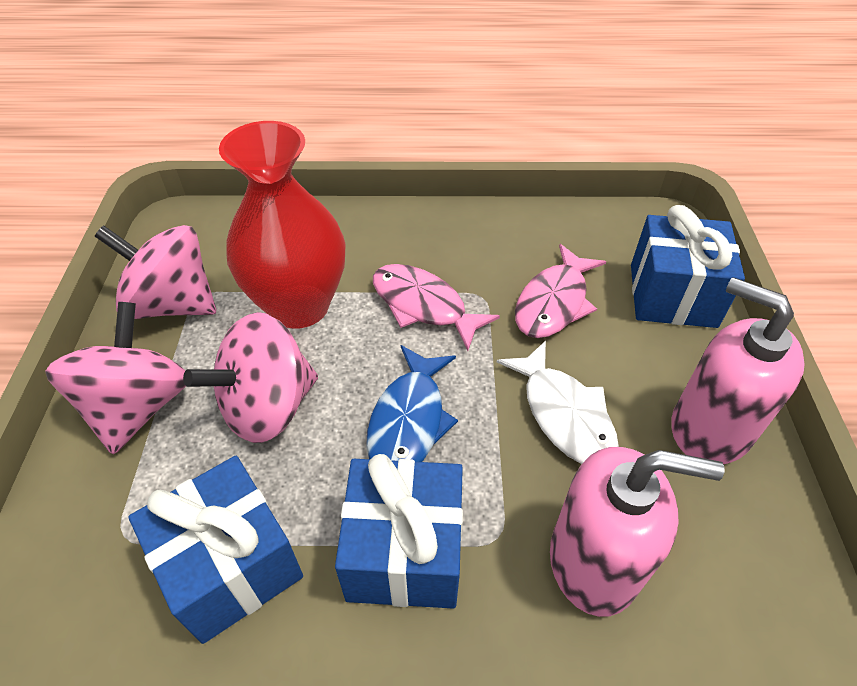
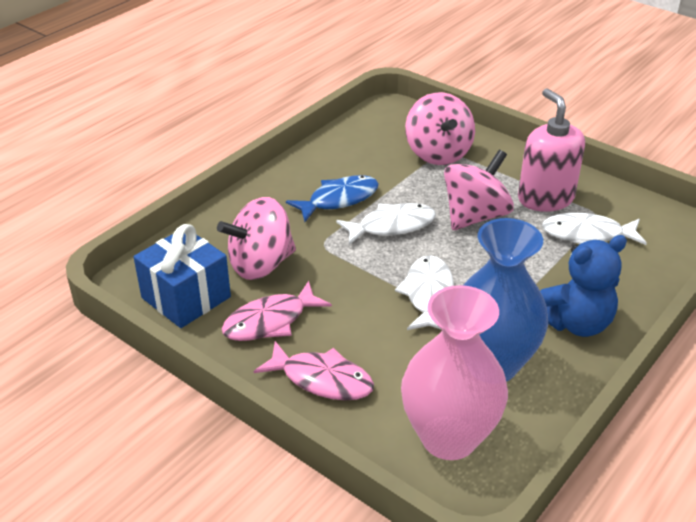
blue gift: [128,456,303,644] [335,454,463,609] [631,205,745,328] = 3 -> [134,224,231,328] = 1
blue teddy bear: none = 0 -> [540,235,627,337] = 1
blue vase: none = 0 -> [463,218,548,382] = 1
pink soap dispenser: [550,447,724,617] [671,277,805,464] = 2 -> [518,89,585,212] = 1
pink vase: none = 0 -> [401,285,508,460] = 1
red vase: [219,121,345,329] = 1 -> none = 0
white fish: [497,341,619,464] = 1 -> [336,203,436,245] [395,255,454,330] [542,213,647,245] = 3

